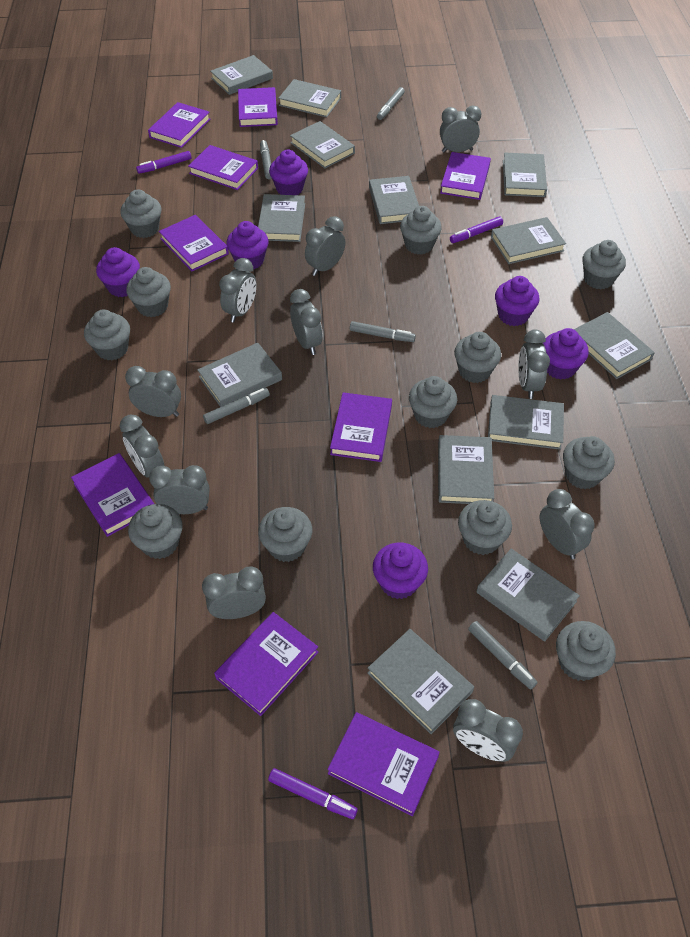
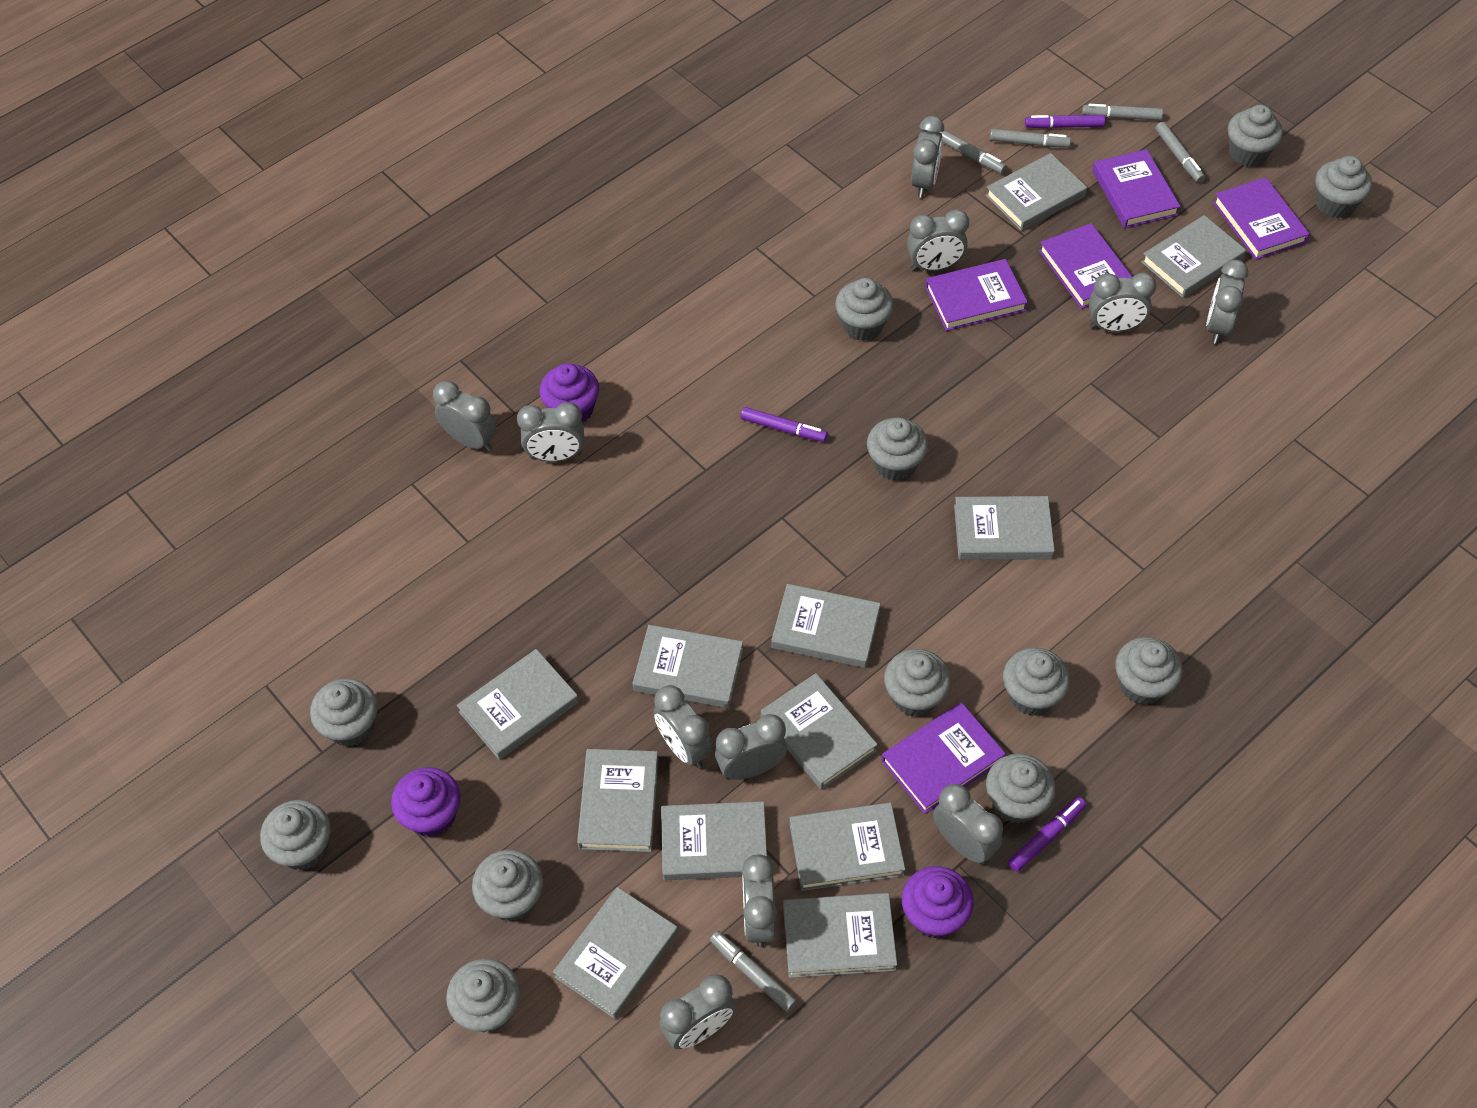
grey book: [197,343,282,407] [210,55,273,95] [258,194,305,242] [278,79,341,118] [290,121,355,169] [368,629,474,734] [369,176,419,224] [438,435,494,504] [476,548,580,641] [488,395,564,450] [491,217,566,264] [503,153,547,197] [574,312,655,379] = 13 -> [457,649,579,760] [553,887,678,1019] [577,749,659,852] [632,625,743,708] [661,801,767,880] [761,673,878,790] [771,584,881,668] [783,893,897,978] [790,802,905,891] [954,496,1055,560] [985,153,1087,231] [1141,215,1246,298] = 12
purple book: [71,453,154,537] [148,102,210,148] [159,215,229,271] [188,145,258,190] [214,612,318,716] [238,87,278,127] [327,712,440,816] [330,392,392,462] [440,152,491,200] = 9 -> [881,702,1006,814] [925,259,1028,331] [1039,223,1133,309] [1092,149,1181,228] [1213,177,1310,260] = 5
purple cupcake: [96,247,140,297] [227,221,269,269] [269,150,308,195] [373,542,428,599] [495,276,539,326] [543,328,589,380] = 6 -> [391,767,461,837] [540,363,599,423] [902,866,974,938] = 3

